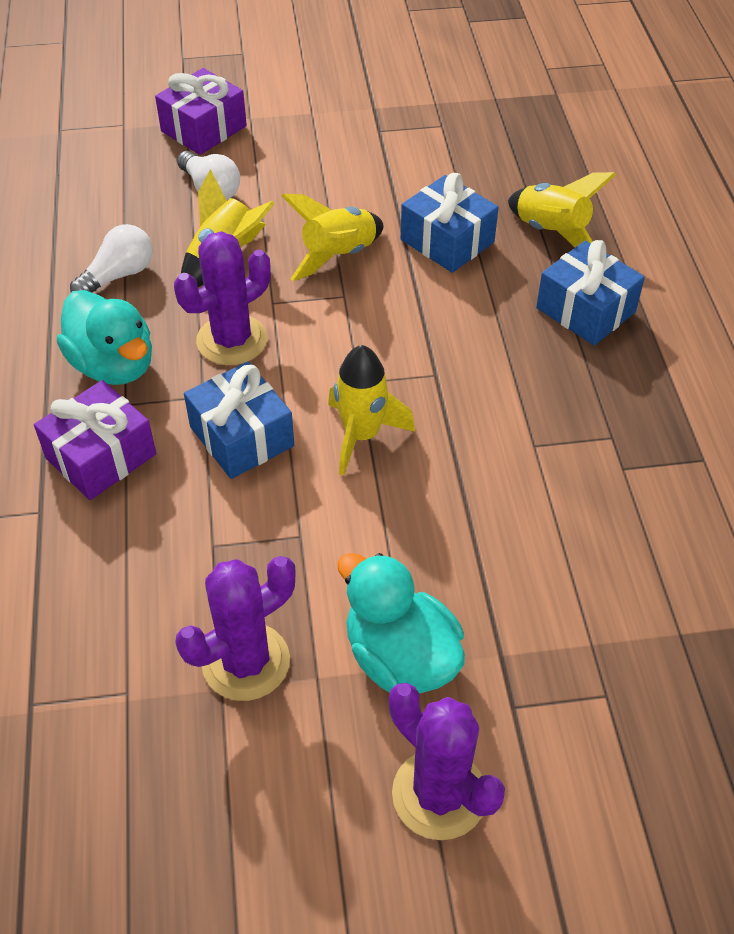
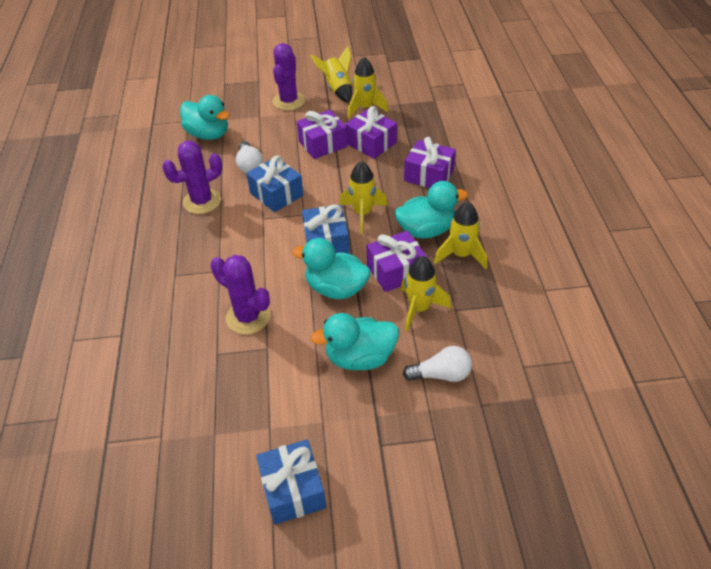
purple gift: [34,380,156,500] [155,68,247,155] = 2 -> [297,110,347,159] [345,106,397,159] [367,231,427,292] [404,137,456,188] = 4
turquoise duck: [57,290,152,385] [337,553,465,693] = 2 -> [180,95,230,140] [292,238,370,299] [310,313,399,370] [395,181,468,239] = 4
yellow rocket: [181,169,275,287] [282,194,383,281] [328,345,415,476] [508,172,616,247] = 4 -> [311,46,352,103] [339,161,388,233] [348,57,388,119] [401,256,451,332] [434,202,487,269] = 5

